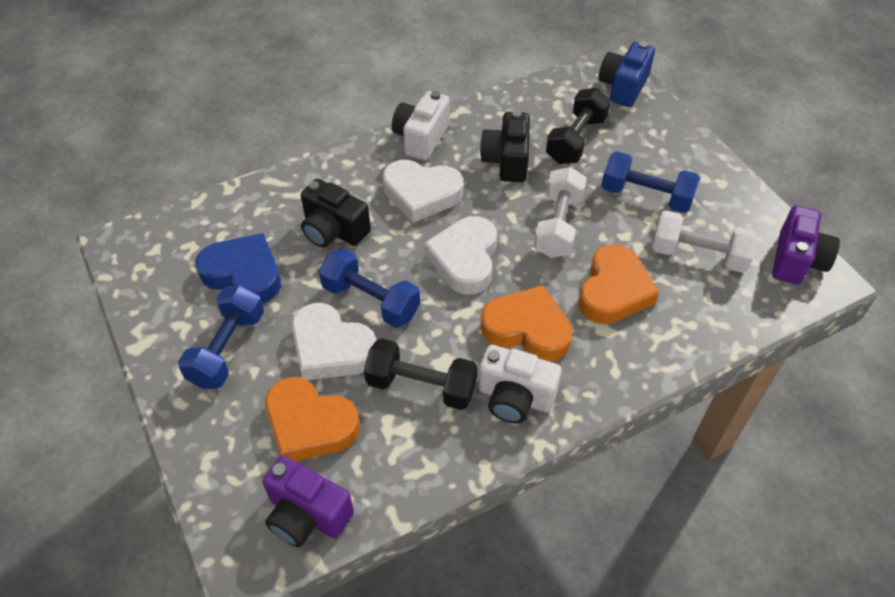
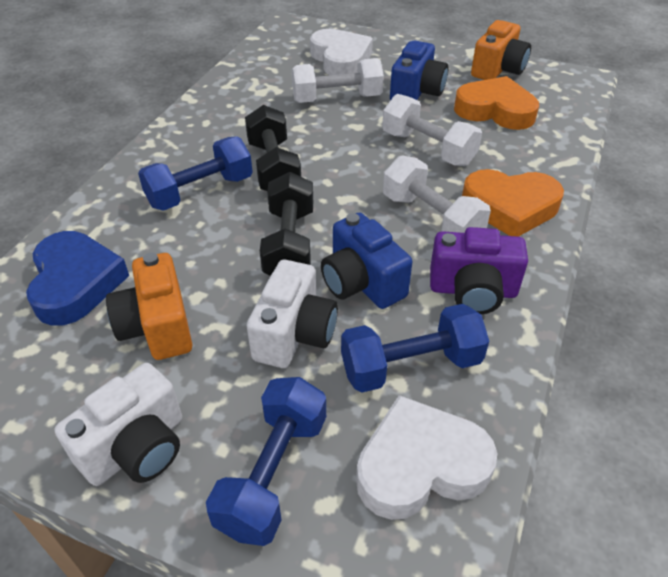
black camera: [301,179,371,248] [480,110,530,182] = 2 -> none = 0
blue camera: [599,41,655,107] = 1 -> [321,212,412,309] [390,41,448,100] = 2
orange camera: none = 0 -> [106,252,193,360] [471,20,531,80] = 2
orange heart: [265,377,360,461] [481,285,573,362] [578,244,659,324] = 3 -> [454,76,539,130] [462,169,564,237] = 2
purple camera: [263,456,354,547] [772,205,840,285] = 2 -> [430,227,528,315] = 1
white dumbbell: [534,167,587,258] [652,211,758,273] = 2 -> [291,58,384,103] [382,94,482,166] [383,155,491,233] = 3
white heart: [292,303,377,380] [383,160,463,223] [424,216,497,295] = 3 -> [310,29,373,75] [356,395,497,520] = 2

